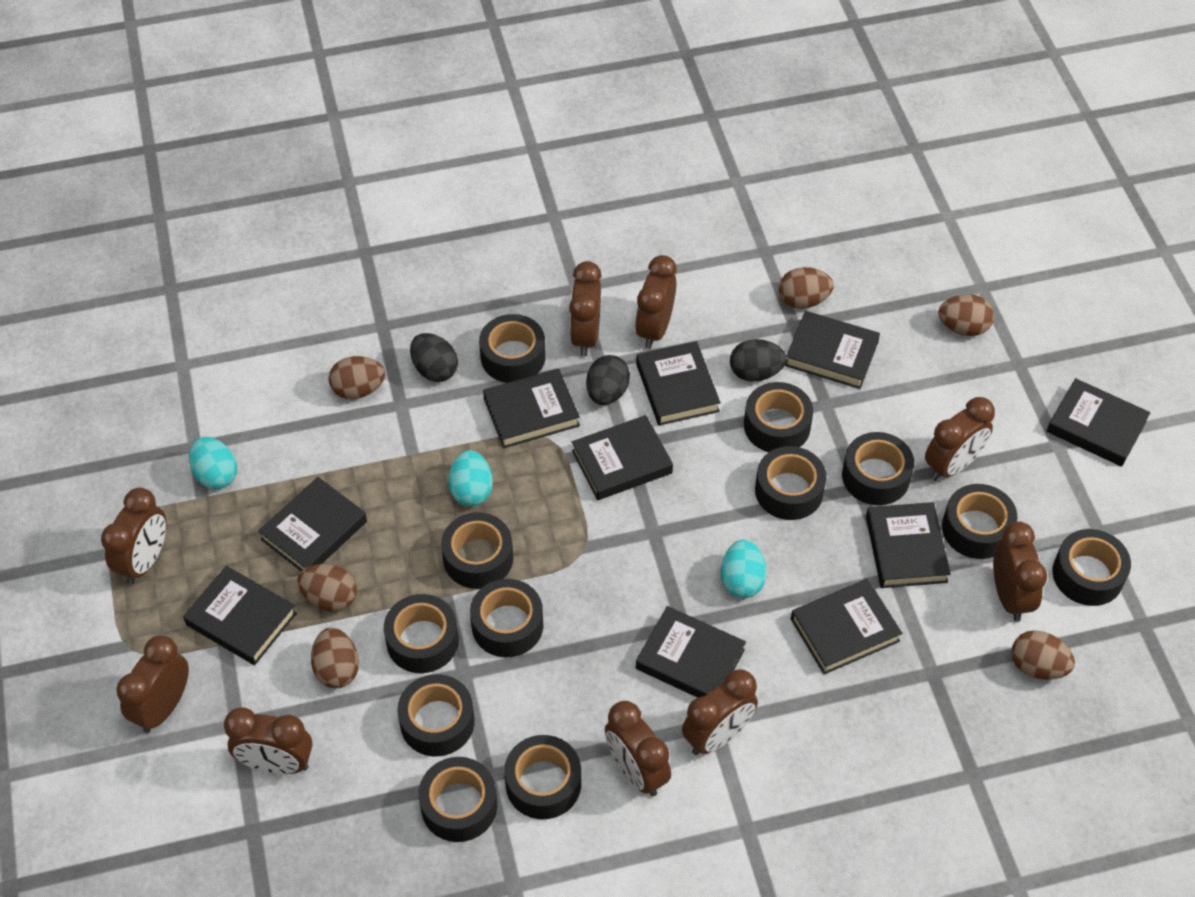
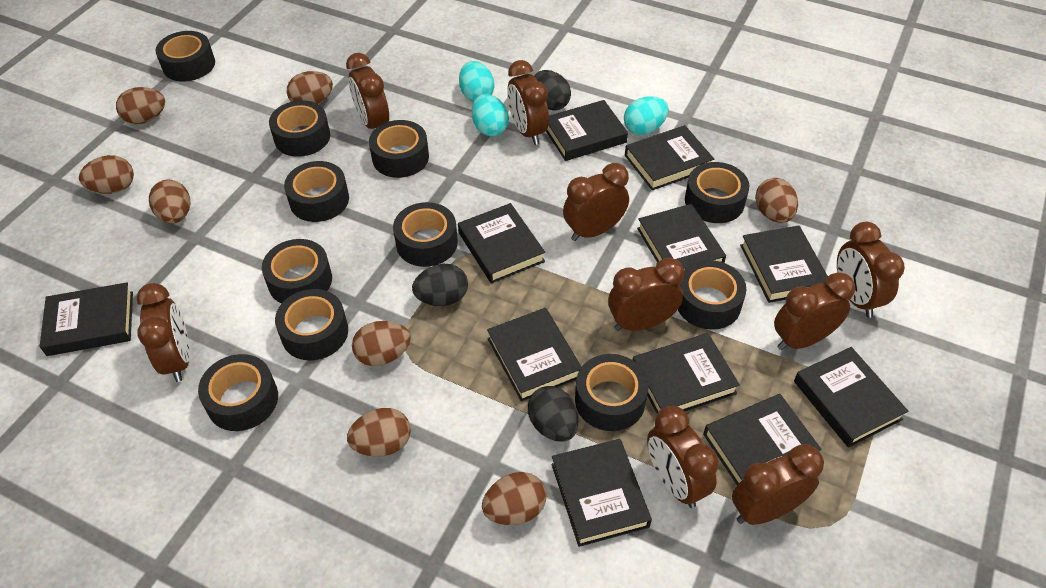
black book: [183,566,297,665] [258,477,367,571] [483,368,580,448] [572,415,673,500] [636,341,721,426] [636,606,746,698] [785,311,880,389] [791,579,902,675] [866,502,951,588] [1047,378,1150,467] = 10 -> [40,283,133,356] [458,203,545,283] [487,308,581,402] [546,100,628,161] [552,439,652,547] [625,125,714,190] [633,333,740,414] [637,204,726,270] [703,394,822,485] [740,225,828,303] [794,347,908,448] = 11
black tape: [384,594,459,673] [397,674,475,756] [418,757,497,842] [441,512,513,589] [470,579,544,657] [479,314,546,383] [504,735,581,819] [744,382,813,452] [755,446,826,520] [842,432,914,505] [942,484,1018,559] [1052,529,1131,606] = 12 -> [155,31,215,82] [198,354,278,431] [262,239,332,303] [269,100,330,157] [275,289,348,360] [284,161,349,222] [369,120,429,178] [393,202,458,267] [575,354,649,431] [678,260,746,330] [685,162,749,223] = 11
brown egg: [297,564,357,612] [311,627,359,688] [328,356,385,399] [779,267,834,309] [938,294,994,336] [1011,630,1075,680] = 6 -> [79,155,134,194] [116,87,165,124] [149,179,190,224] [287,71,333,104] [347,408,411,457] [352,321,411,366] [482,472,546,525] [755,178,798,223] = 8

